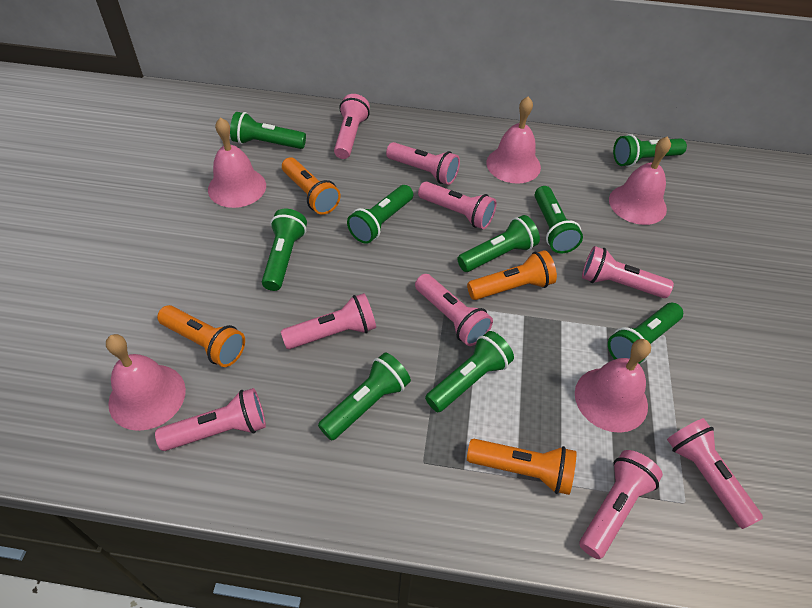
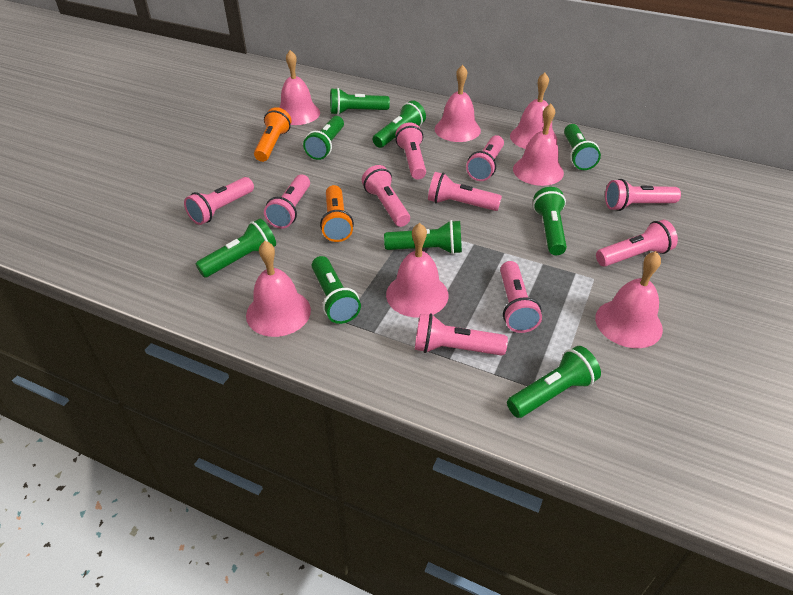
orange flashlight: [157,305,245,367] [282,157,341,215] [467,250,557,300] [467,439,577,495] = 4 -> [254,107,291,162] [320,185,354,242] = 2
pink bell: [106,334,186,431] [208,117,266,208] [486,96,541,184] [575,339,651,433] [609,136,671,225] = 5 -> [246,241,311,337] [279,50,320,125] [386,223,449,317] [435,65,481,142] [510,73,557,149] [513,104,564,186] [595,251,663,348] = 7
pink flashlight: [155,388,266,451] [281,293,376,349] [334,94,370,159] [386,142,460,185] [415,274,493,346] [418,182,496,229] [579,450,663,559] [582,246,674,298] [667,418,763,529] = 9 -> [184,177,254,225] [264,175,310,229] [362,165,410,227] [395,123,426,179] [415,313,508,356] [428,172,502,211] [466,135,504,181] [500,261,542,333] [596,220,678,267] [605,179,681,211] = 10

